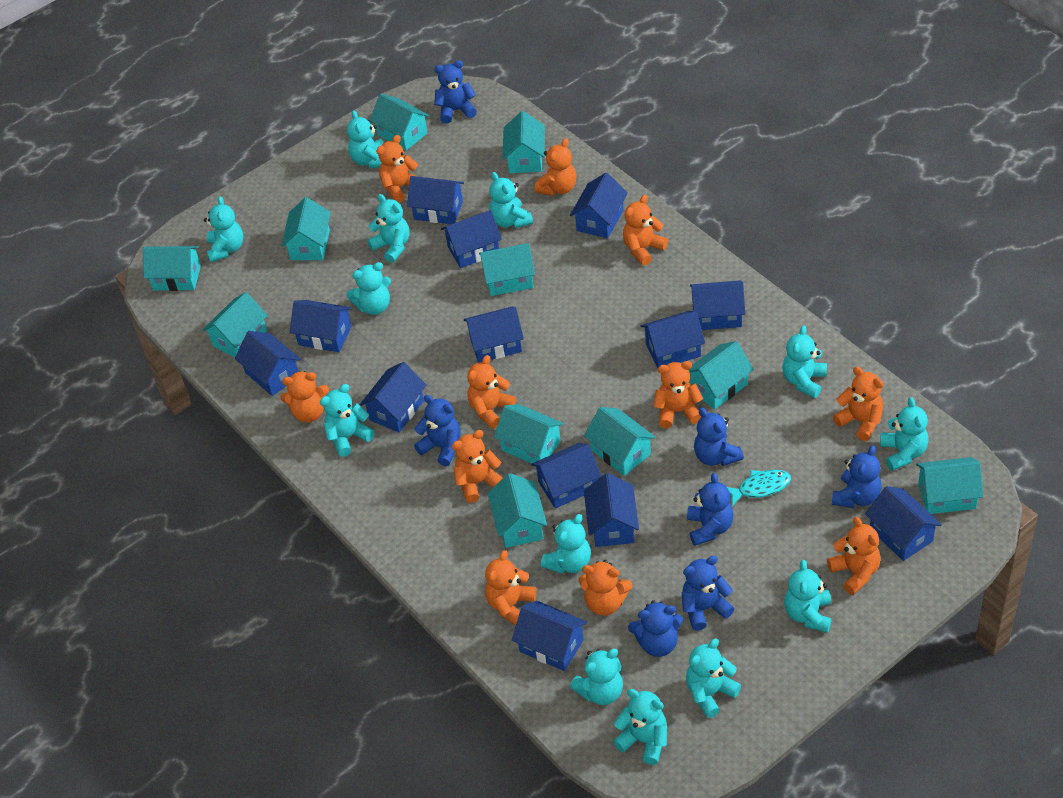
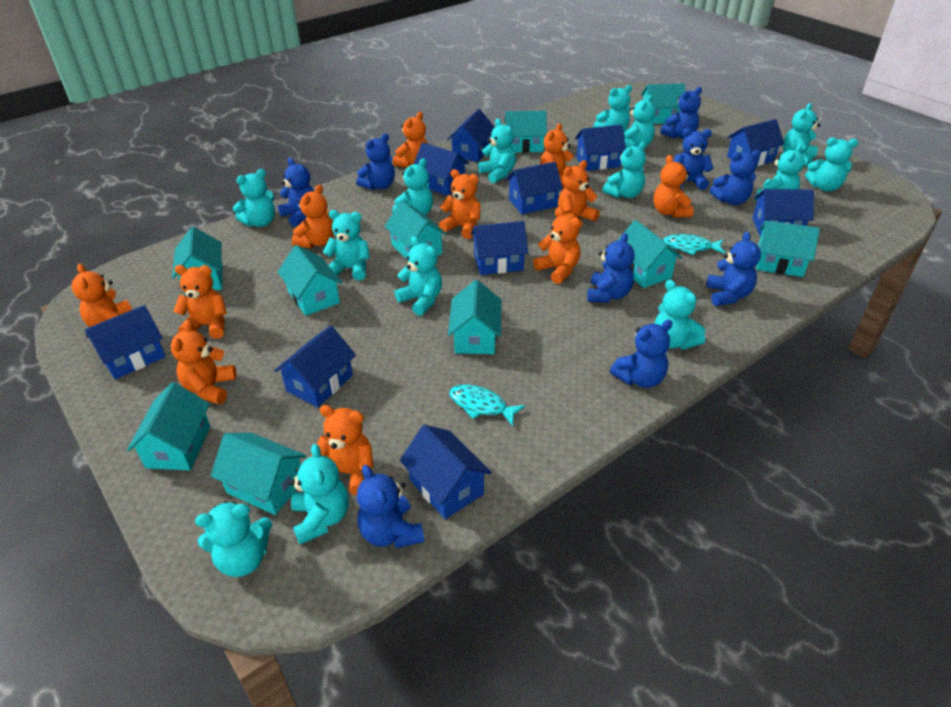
blue house: [235,331,301,396] [290,300,352,352] [360,362,426,433] [407,176,464,224] [441,210,502,268] [464,307,524,363] [512,600,587,671] [531,443,602,508] [570,173,628,239] [584,473,639,547] [641,311,705,368] [690,280,745,330] [865,486,942,561] = 13 -> [85,305,166,379] [274,325,356,407] [400,425,492,519] [413,143,469,196] [447,109,495,162] [471,221,529,275] [506,162,563,214] [575,125,626,171] [727,119,784,166] [752,189,814,236] = 10
blue teddy bear: [414,395,461,466] [434,60,477,124] [628,600,683,657] [682,556,735,631] [687,473,733,546] [694,407,744,466] [832,446,882,508] = 7 -> [278,158,314,227] [356,133,395,190] [357,465,424,549] [587,233,635,302] [610,320,673,388] [660,87,702,139] [673,128,714,190] [706,231,761,306] [710,150,761,205] = 9
turquoise fish: [727,470,791,507] = 1 -> [449,384,525,426] [663,234,725,255] = 2
turquoise house: [143,246,201,291] [202,292,268,358] [281,197,331,260] [369,93,430,151] [479,243,535,296] [488,473,547,548] [494,404,564,464] [503,111,545,173] [584,407,656,476] [689,341,754,409] [916,457,984,514] = 11 -> [127,382,210,471] [172,227,222,295] [211,433,306,515] [278,245,342,316] [385,201,447,259] [448,280,502,354] [504,110,547,153] [617,220,682,288] [641,83,685,124] [756,220,820,277] = 10
turquoise teddy bear: [204,196,243,262] [320,384,375,457] [347,110,384,168] [347,262,391,315] [367,194,410,263] [489,172,533,228] [541,514,591,573] [570,649,623,705] [613,689,667,765] [686,639,741,718] [782,325,827,398] [784,560,832,633] [880,397,928,471] = 13 -> [195,501,272,577] [233,169,275,227] [290,444,349,545] [323,210,370,281] [392,158,433,215] [395,236,442,316] [478,119,516,183] [593,85,632,133] [603,142,646,198] [624,94,656,149] [654,280,705,349] [755,144,805,200] [783,103,820,167] [805,138,858,192] = 14

